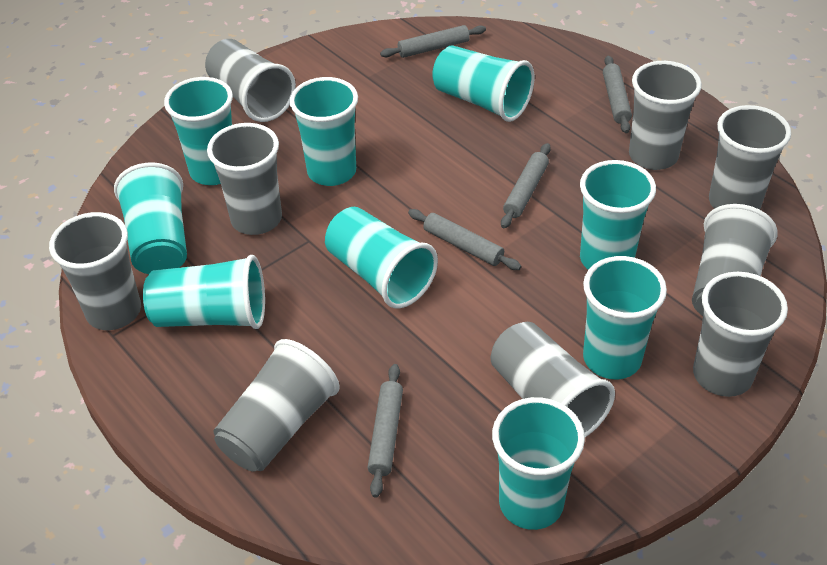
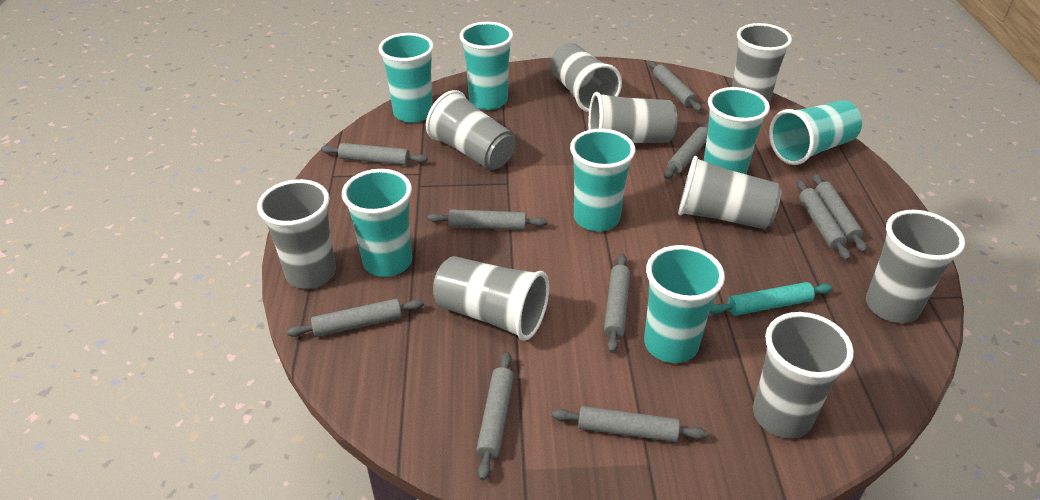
grey rolling pin: [367,364,403,498] [380,25,486,58] [408,209,521,270] [501,143,551,228] [603,56,632,133] = 5 -> [287,299,424,337] [321,143,427,165] [428,209,547,230] [476,352,514,480] [552,406,707,442] [604,254,630,353] [649,61,702,111] [664,123,709,179] [797,180,851,261] [812,174,867,253] = 10
turquoise cup: [114,162,187,274] [143,255,265,329] [164,77,233,185] [289,77,358,186] [325,207,438,309] [432,45,534,122] [492,397,585,530] [580,160,656,270] [583,256,667,379] = 9 -> [342,169,412,277] [379,33,434,123] [460,22,513,110] [570,128,636,232] [644,245,725,363] [703,87,770,174] [769,100,862,165] = 7
turquoise rolling pin: none = 0 -> [709,282,833,316] = 1

